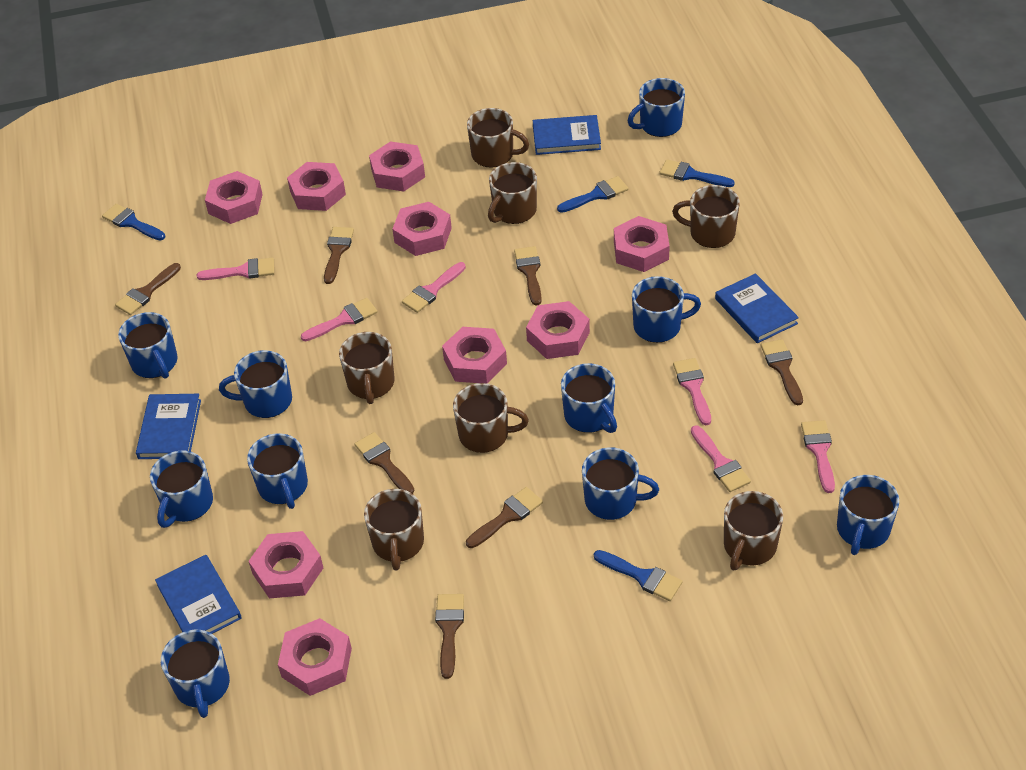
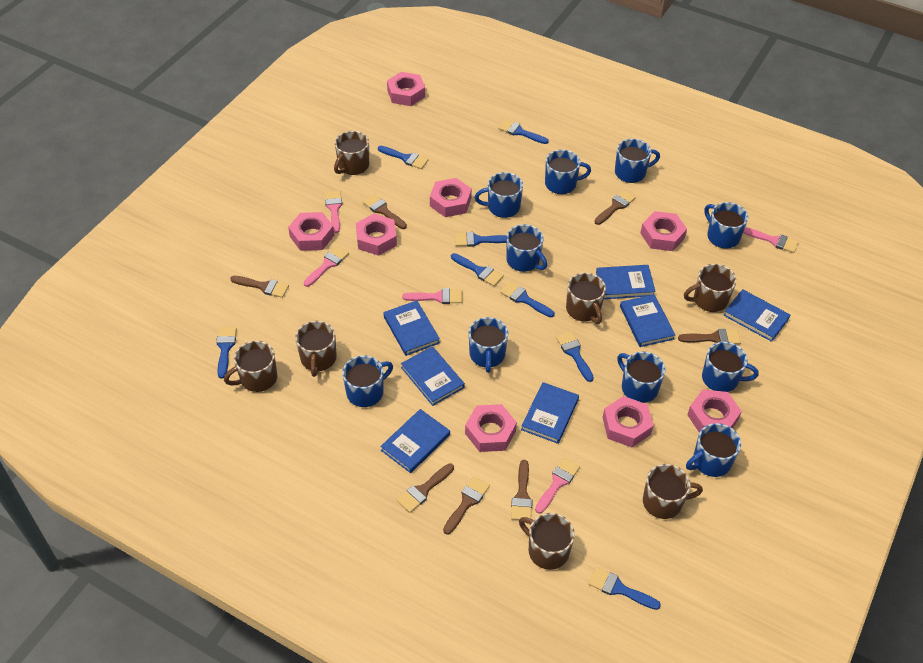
blue book: [136,394,201,459] [155,555,242,634] [533,115,601,155] [715,273,799,343] = 4 -> [380,409,450,473] [383,300,440,356] [401,346,465,406] [521,382,579,444] [596,265,656,299] [620,294,675,347] [723,289,790,342] = 7
blue brush: [102,204,165,241] [557,176,629,213] [594,550,682,601] [659,160,735,187] = 4 -> [216,327,237,379] [378,146,429,169] [451,253,504,286] [455,232,507,247] [498,119,549,144] [500,282,555,318] [556,331,594,382] [588,567,661,610] = 8
pink brush: [197,258,275,280] [301,298,378,341] [402,262,466,313] [673,358,711,425] [691,425,751,492] [801,420,835,493] = 6 -> [303,246,349,287] [325,191,342,233] [402,288,462,304] [535,457,580,514] [743,227,799,253] = 5
pink nut: [205,171,263,224] [249,531,323,598] [278,618,352,696] [287,162,346,211] [369,141,425,191] [392,202,452,256] [442,327,507,384] [526,301,590,359] [614,216,669,272] = 9 -> [288,212,334,251] [356,214,397,256] [387,72,425,106] [430,178,472,217] [465,404,517,452] [603,396,653,447] [640,211,687,251] [687,389,742,433] = 8

